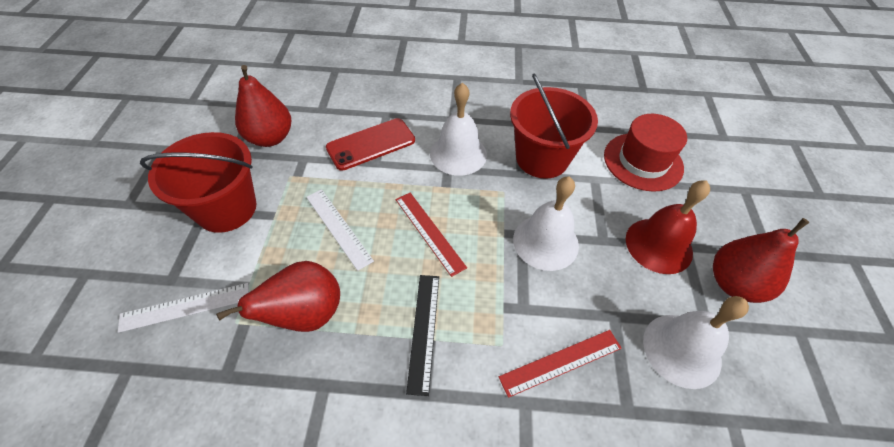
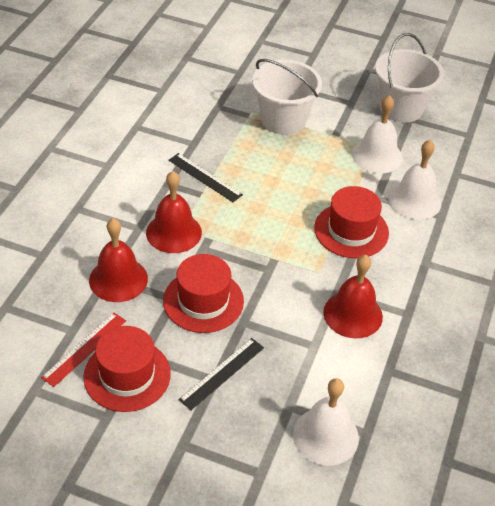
black ruler: [406,275,439,396] = 1 -> [169,153,243,202] [178,338,264,410] = 2
red bell: [626,180,710,274] = 1 -> [89,218,148,302] [146,171,202,253] [323,255,383,338] = 3
red bucket: [140,132,257,233] [510,74,598,179] = 2 -> none = 0
red hat: [604,114,687,192] = 1 -> [83,326,171,412] [163,254,244,333] [314,186,389,258] = 3
red pear: [216,261,340,332] [235,65,292,147] [713,218,810,303] = 3 -> none = 0
red phone: [326,118,415,171] = 1 -> none = 0
red ruler: [396,193,467,277] [499,330,622,398] = 2 -> [41,313,126,387] = 1
white bucket: none = 0 -> [252,59,322,135] [375,33,444,123] = 2
white ruler: [118,283,249,333] [306,189,374,271] = 2 -> none = 0

